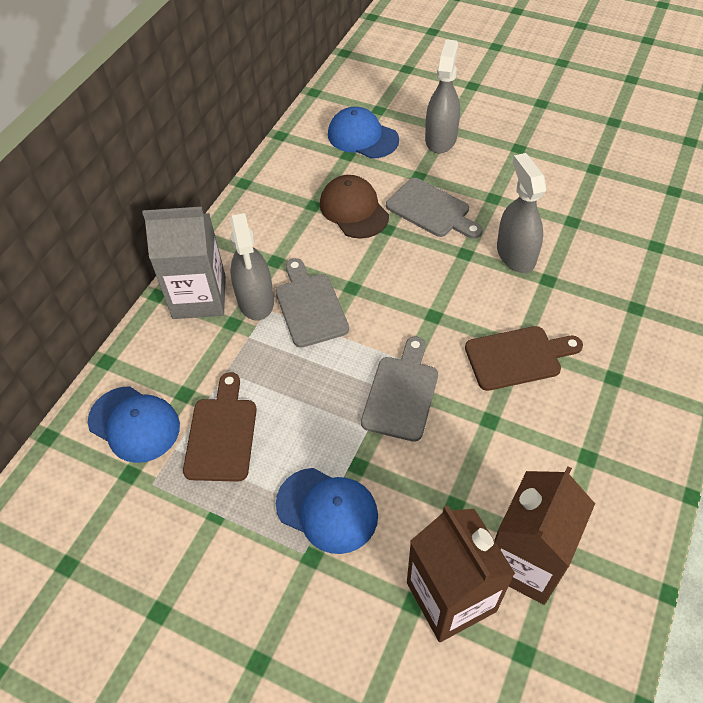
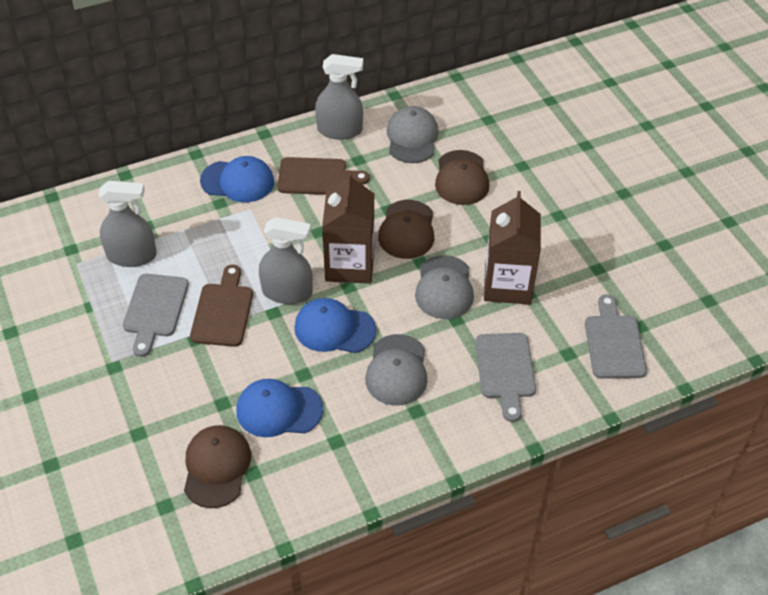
brown cap: [320,175,389,239] = 1 -> [184,425,251,508] [378,200,434,259] [435,150,489,205] = 3
grey cap: none = 0 -> [365,334,428,406] [387,106,439,163] [415,255,474,319] = 3
grey carton: [142,207,226,319] = 1 -> none = 0

